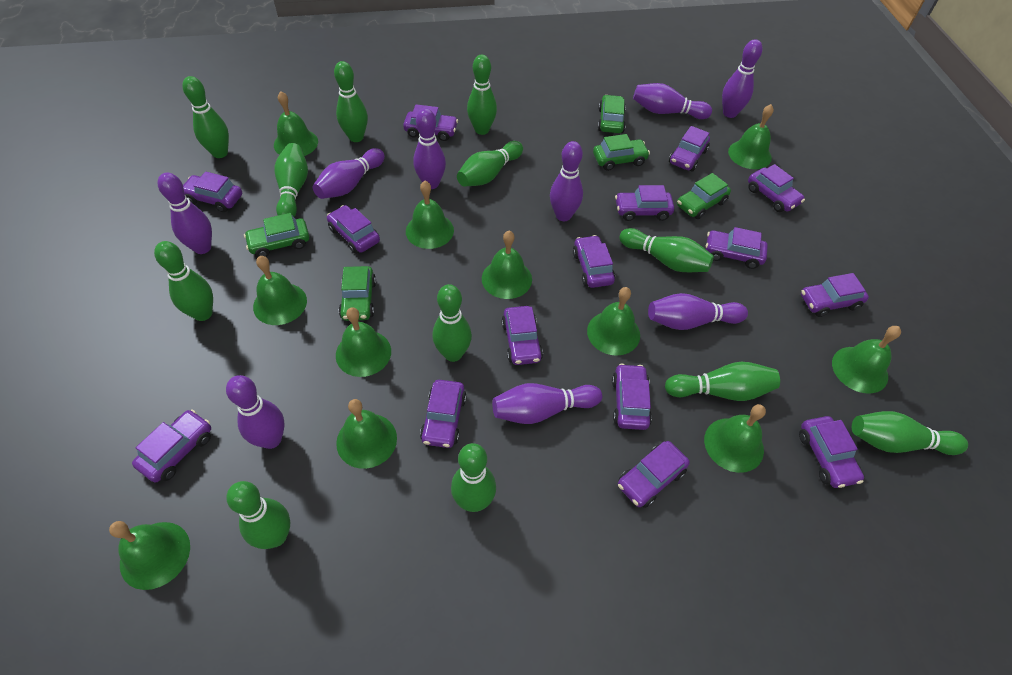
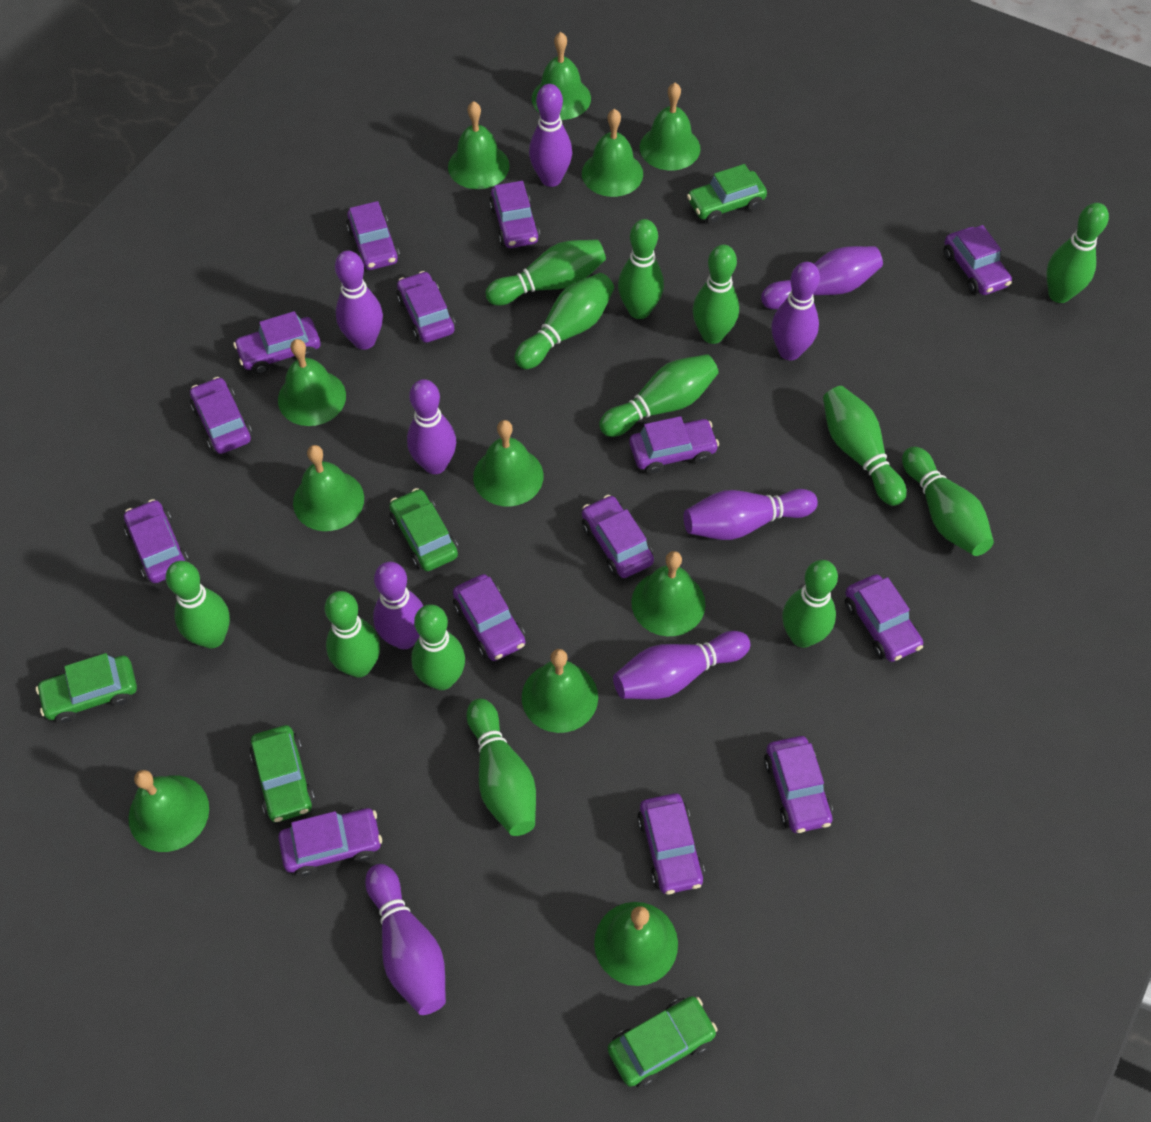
green bowling pin: [154,241,213,321] [182,76,229,158] [226,481,290,549] [275,143,308,217] [334,61,368,142] [432,284,472,362] [451,443,496,512] [457,141,523,187] [467,55,497,135] [619,228,714,272] [665,362,780,401] [852,411,968,455] = 12 -> [166,561,230,649] [325,591,380,677] [411,604,465,690] [466,698,536,836] [486,239,606,306] [514,273,614,369] [599,354,719,437] [618,219,664,319] [693,245,739,344] [782,560,838,648] [823,386,907,506] [902,447,994,556] [1046,203,1109,303] = 13
purple car: [132,410,211,482] [183,171,242,212] [327,205,380,254] [403,104,458,141] [420,380,467,448] [501,306,543,365] [573,235,615,288] [612,364,652,430] [615,185,674,221] [618,441,690,508] [669,126,710,171] [706,227,768,269] [748,164,805,212] [799,416,864,488] [801,273,869,317] = 15 -> [124,499,189,583] [190,377,253,454] [233,311,321,375] [278,808,382,877] [346,201,400,270] [397,271,456,343] [453,574,526,661] [489,181,540,248] [582,495,654,578] [629,416,719,474] [637,793,705,894] [764,736,833,833] [845,574,923,662] [944,225,1012,295] = 14

